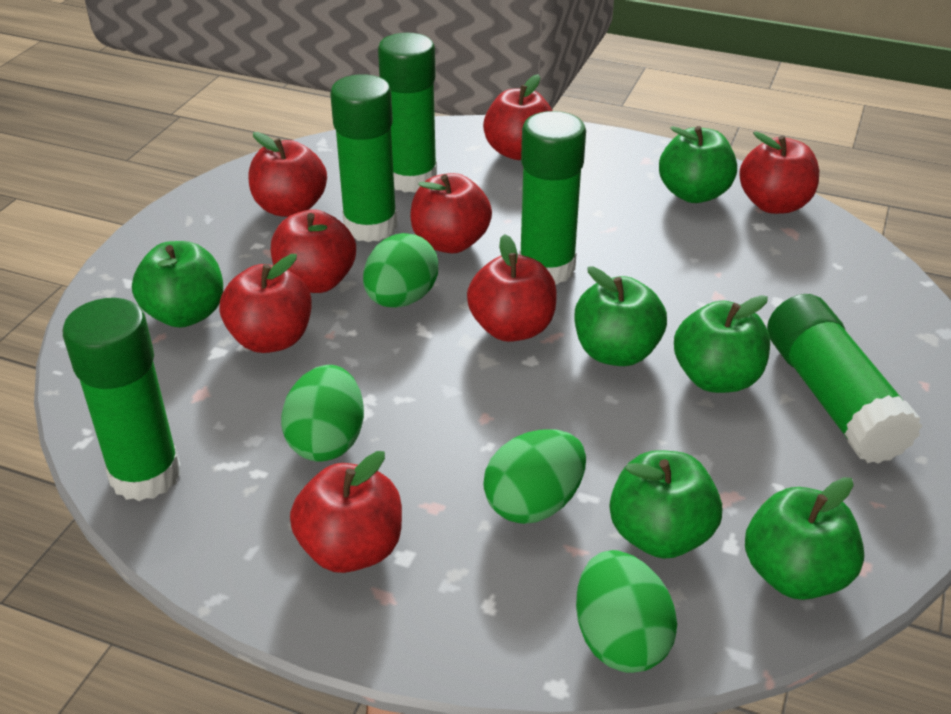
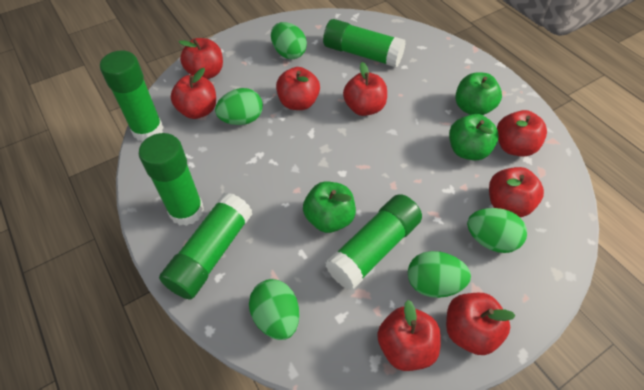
green apple: [132,241,223,328] [575,266,667,366] [610,450,722,559] [659,126,737,203] [674,295,770,393] [745,477,864,600] = 6 -> [303,181,356,233] [449,114,499,160] [455,72,502,115] = 3
green egg: [281,365,364,462] [363,233,438,308] [483,429,586,524] [576,550,677,673] = 4 -> [215,88,263,125] [249,279,299,340] [271,22,307,59] [408,251,471,298] [467,208,527,253] = 5

